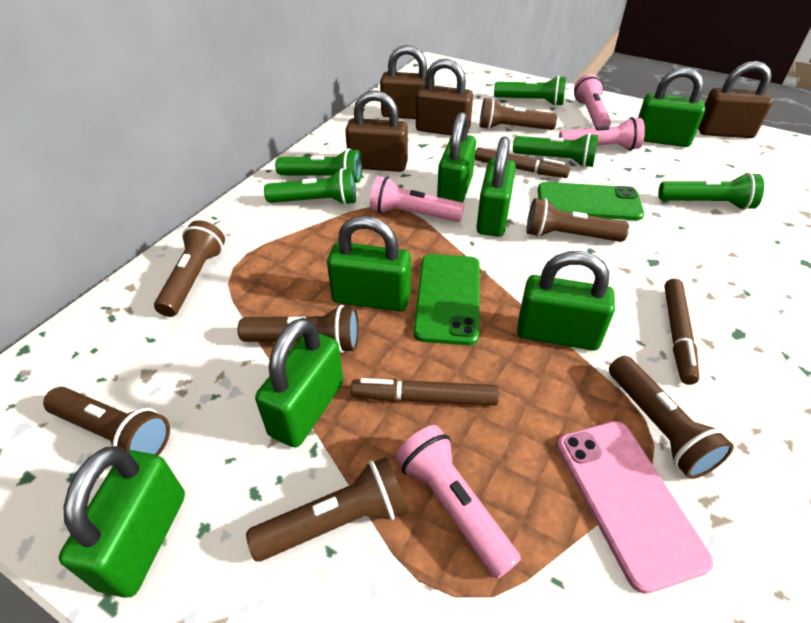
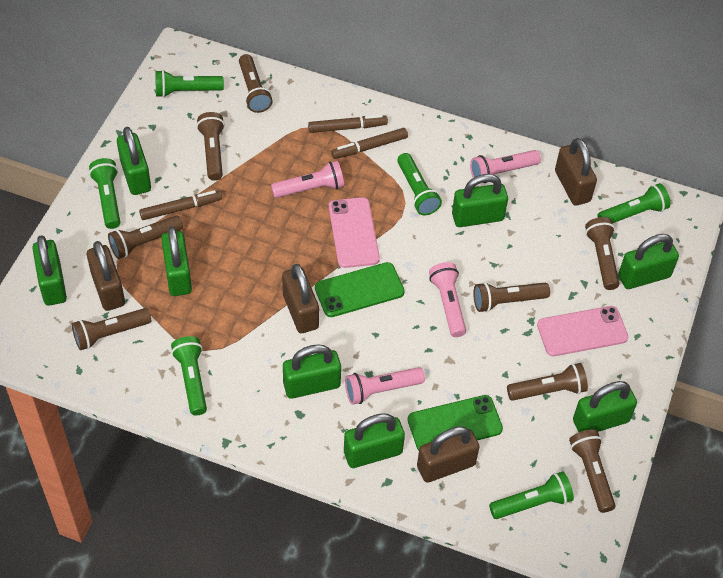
brown flashlight: [43,387,170,456] [154,220,225,317] [238,305,359,353] [246,457,407,562] [480,98,557,130] [526,198,629,242] [609,356,734,479] = 7 -> [72,308,152,350] [108,215,183,259] [196,112,225,181] [239,54,273,113] [473,282,550,312] [507,363,588,401] [569,429,616,513] [585,217,620,290] = 8
green flashlight: [264,168,356,205] [275,148,362,183] [494,75,566,106] [513,133,598,167] [658,173,764,210] = 5 -> [89,158,120,229] [155,70,224,98] [171,336,207,415] [397,153,442,215] [489,471,574,519] [598,183,670,223] = 6
green padlock: [59,446,185,597] [255,318,343,448] [327,216,411,312] [437,112,476,203] [476,136,516,237] [517,251,615,350] [638,67,705,147] = 7 -> [32,235,67,306] [117,127,151,195] [161,226,192,296] [283,344,341,399] [344,413,405,468] [452,174,508,227] [573,381,637,432] [618,234,679,289] = 8
pink phone: [557,421,713,594] = 1 -> [329,197,380,268] [537,306,628,356] = 2

